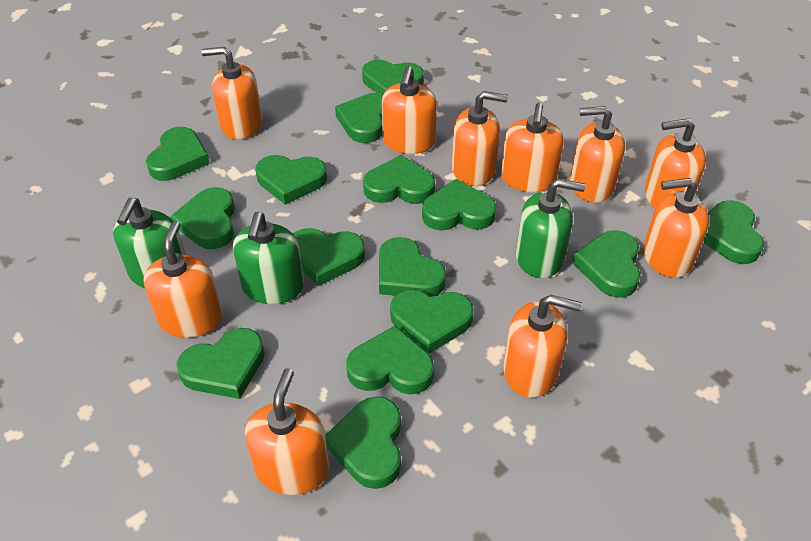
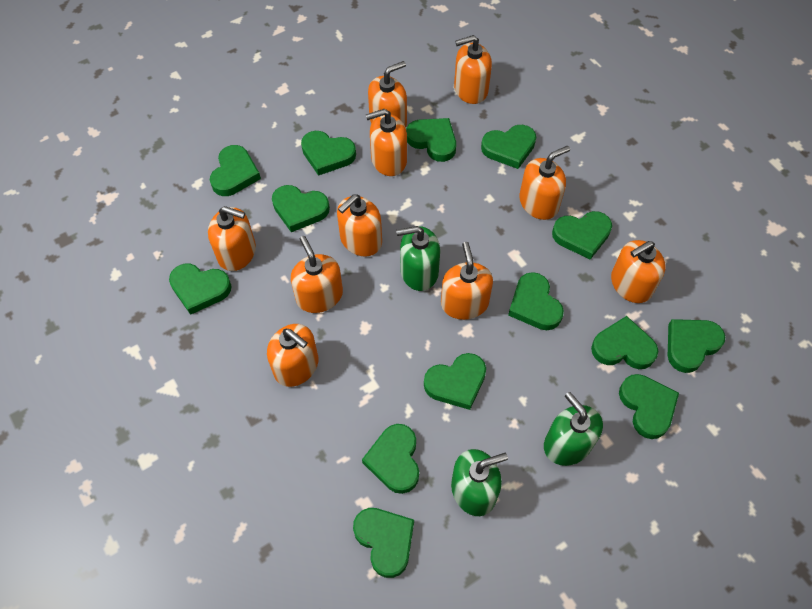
green heart: [146,127,210,181] [170,187,235,249] [176,328,265,399] [256,155,327,205] [293,228,365,286] [325,396,401,489] [335,93,383,143] [346,326,434,394] [362,60,424,94] [363,155,435,204] [379,237,446,297] [390,290,474,354] [422,179,497,231] [572,230,641,298] [703,200,764,264] = 15 -> [169,264,231,315] [210,145,261,196] [272,185,330,232] [301,131,356,176] [353,508,414,578] [362,424,419,494] [406,118,456,162] [424,353,486,410] [481,125,536,169] [508,272,564,330] [552,211,612,260] [591,316,658,369] [619,374,679,439] [668,319,725,373] = 14

